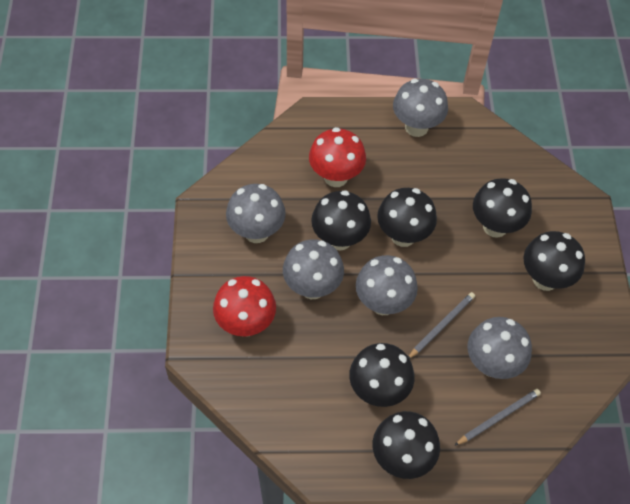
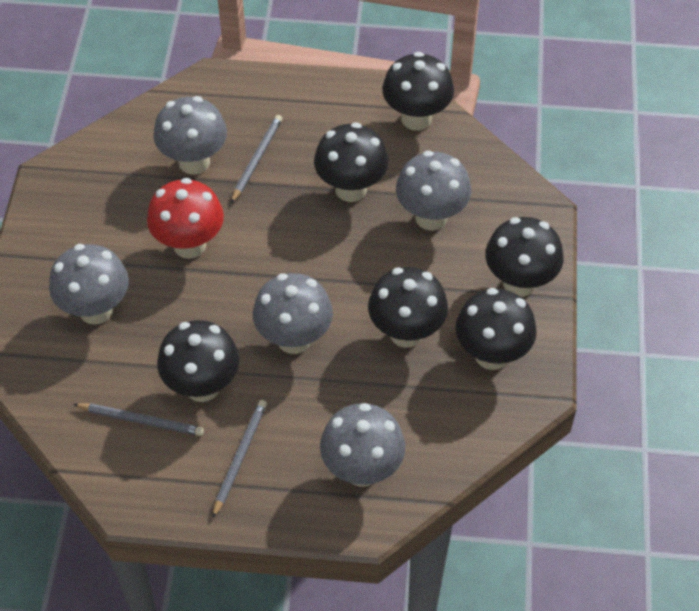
grey pencil: [408,292,475,359] [454,389,541,446] = 2 -> [73,403,204,436] [212,400,267,519] [231,115,282,203] = 3
red mushroom: [213,276,276,337] [309,127,366,187] = 2 -> [147,178,224,259] = 1

